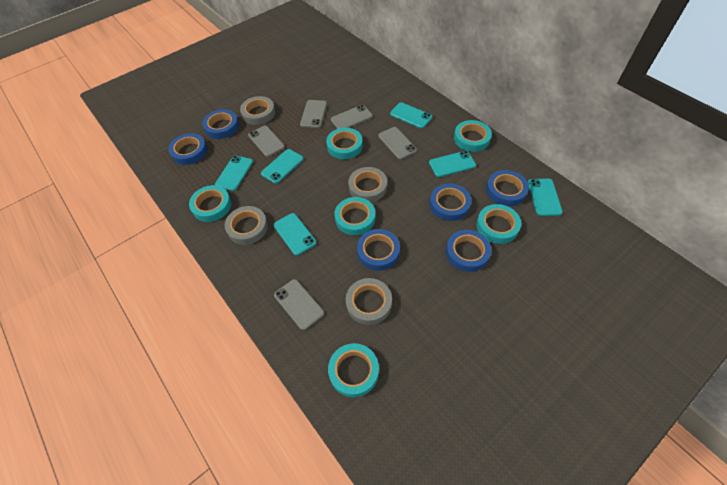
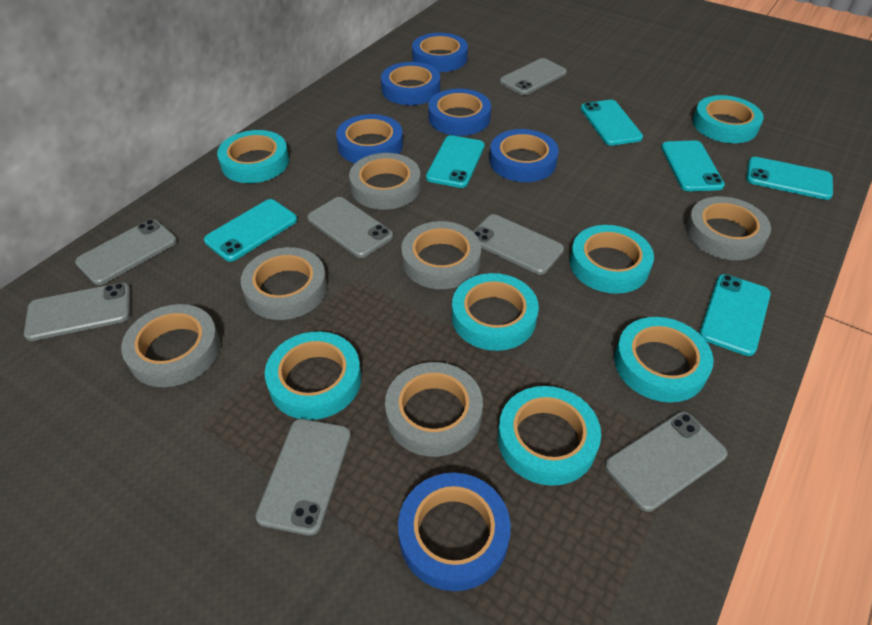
grey phone: [248,125,285,157] [274,279,324,330] [300,100,327,128] [331,105,373,129] [378,127,417,160] = 5 -> [24,283,131,341] [75,219,177,285] [255,419,351,536] [307,197,393,258] [473,214,564,275] [500,58,567,95] [605,412,728,512] = 7
grey tape: [225,206,268,245] [240,96,275,125] [346,278,392,325] [348,167,387,202] = 4 -> [121,304,220,387] [241,247,327,320] [349,153,421,210] [385,362,483,457] [401,221,481,289] [686,196,771,260] = 6
turquoise tape: [189,185,231,222] [326,128,363,159] [328,343,379,397] [334,197,375,235] [454,120,492,152] [476,204,521,244] = 6 -> [217,130,289,183] [265,331,361,420] [452,273,539,351] [498,386,601,486] [570,225,654,294] [614,317,714,402] [693,95,764,143] = 7

